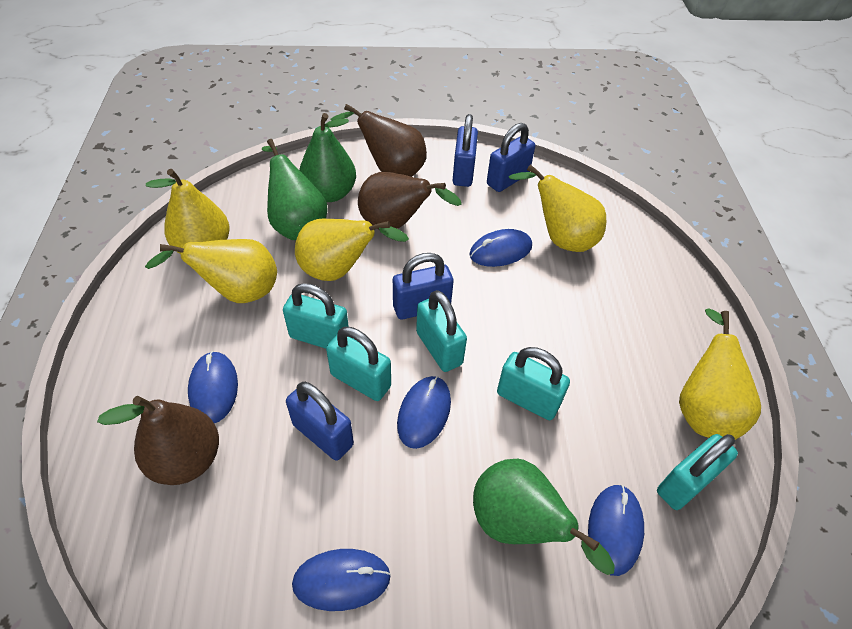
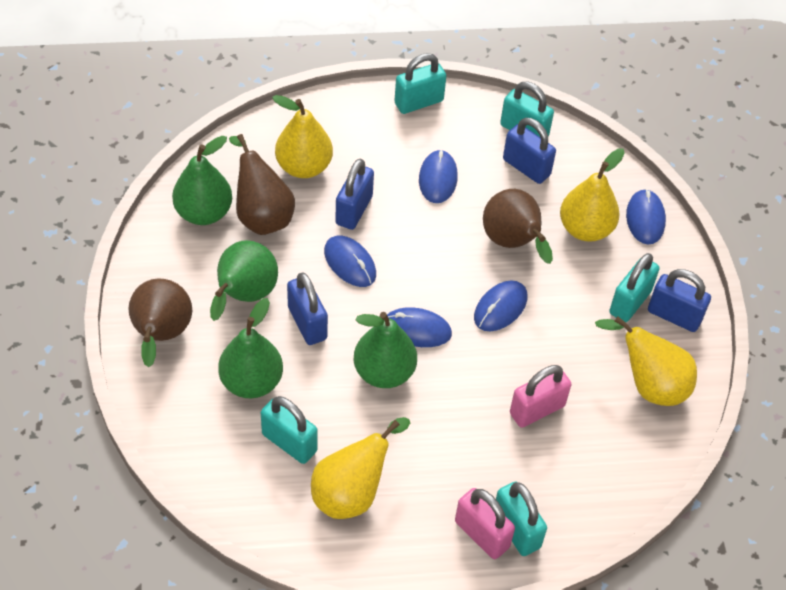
green pear: [262,139,327,240] [299,113,356,202] [473,459,615,575] = 3 -> [172,136,232,225] [210,240,278,321] [218,298,283,398] [354,312,417,388] = 4
pink padlock: none = 0 -> [455,488,515,559] [510,365,571,428] = 2
yellow pear: [145,239,277,303] [146,169,230,254] [295,219,409,281] [509,164,606,252] [679,308,761,440] = 5 -> [272,95,333,178] [311,417,410,519] [560,148,625,242] [595,316,697,406] = 4

